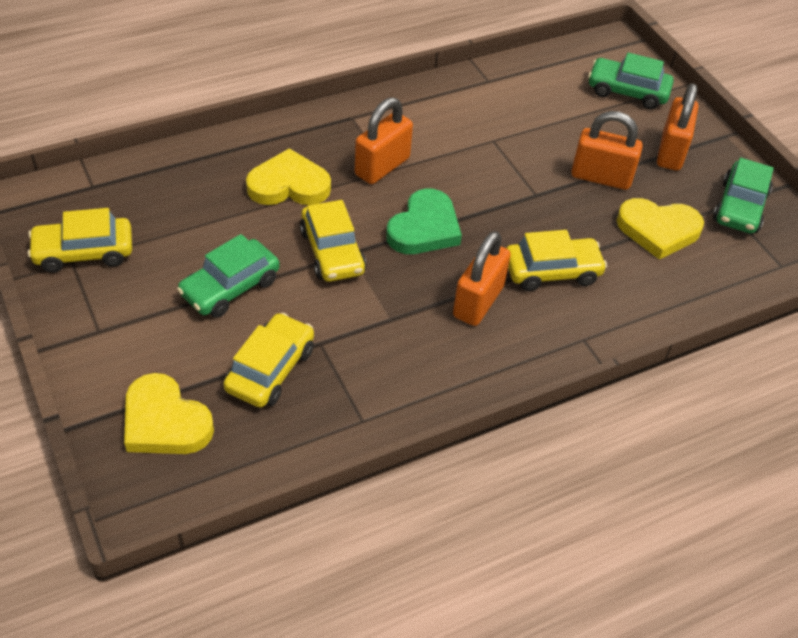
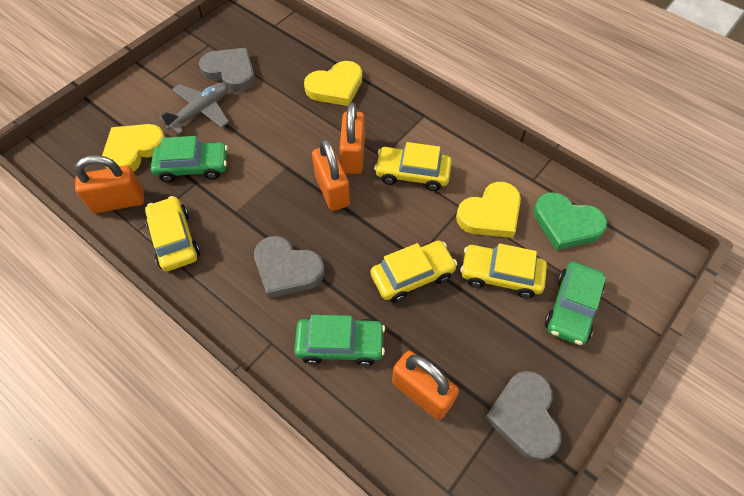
grey heart: none = 0 -> [199,48,255,92] [254,236,324,298] [484,371,561,461] = 3
grey plane: none = 0 -> [159,83,229,134] = 1

